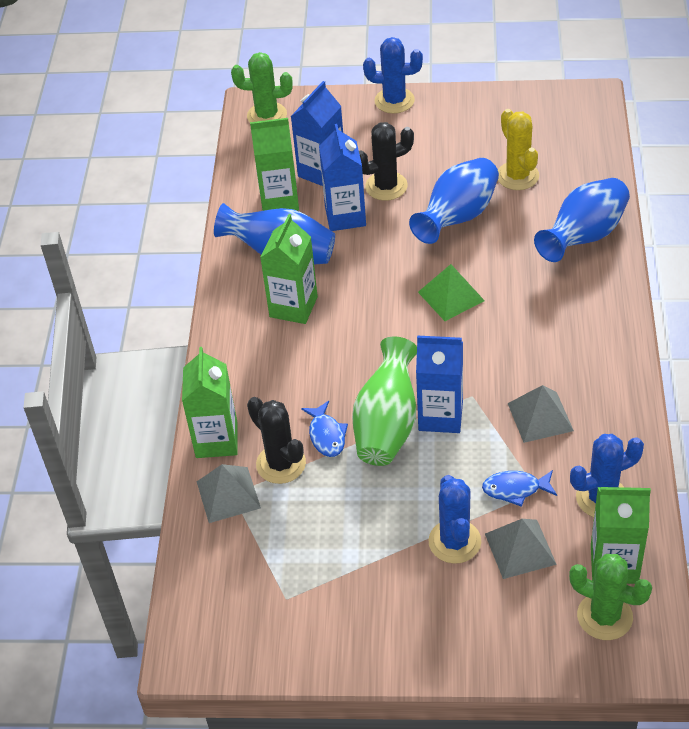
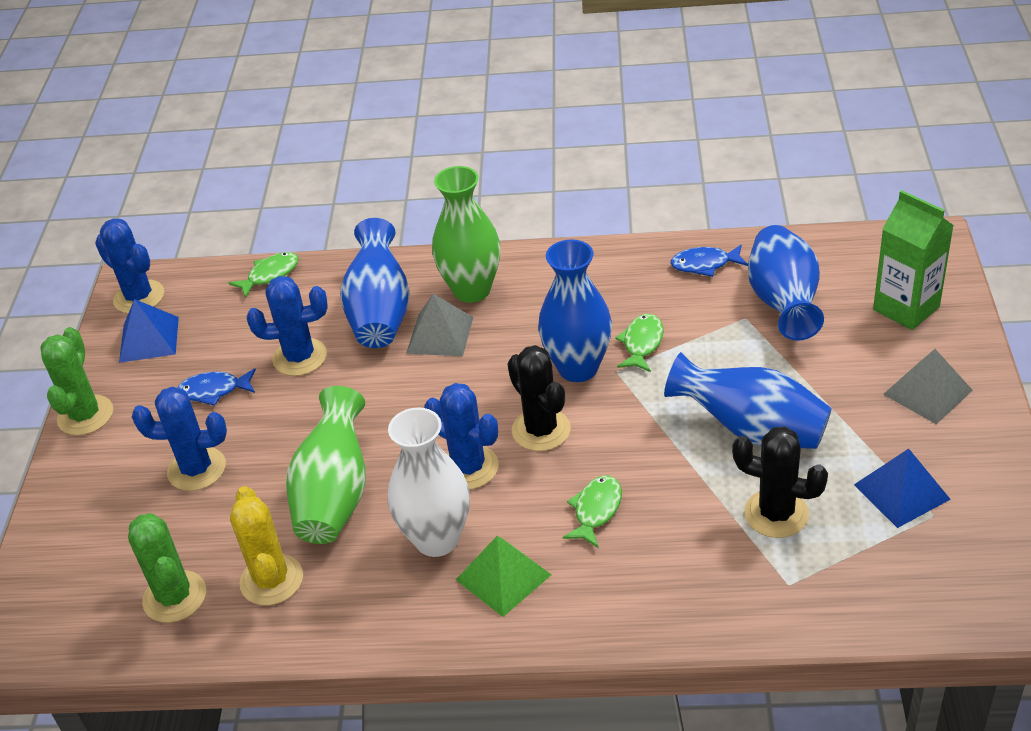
blue cactus: [363,37,423,114] [428,475,481,564] [570,434,644,517] = 3 -> [95,218,164,314] [132,386,227,491] [247,276,328,376] [424,383,498,489] = 4
blue carton: [290,81,343,186] [319,124,366,231] [416,336,463,433] = 3 -> none = 0
blue pyramid: none = 0 -> [119,299,179,363] [854,449,951,528] = 2
blue vase: [214,203,335,265] [409,158,499,244] [534,178,630,262] = 3 -> [340,218,410,348] [538,239,612,382] [664,352,832,449] [748,225,824,341] = 4
green carton: [182,347,238,458] [250,118,299,211] [260,214,318,324] [591,487,651,584] = 4 -> [873,190,954,330] = 1
green fish: none = 0 -> [229,252,299,298] [562,475,622,548] [616,314,664,372] = 3
green vase: [352,337,417,466] = 1 -> [286,386,366,544] [432,166,500,303] = 2
grey pyramid: [197,464,261,523] [485,519,557,579] [508,385,574,443] = 3 -> [406,294,473,357] [883,349,973,424] = 2
white vase: none = 0 -> [388,407,470,557] = 1

